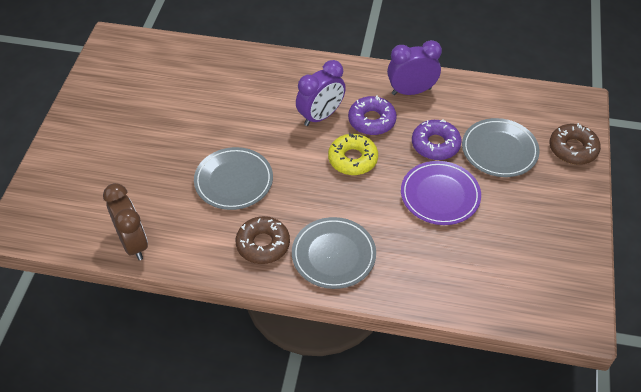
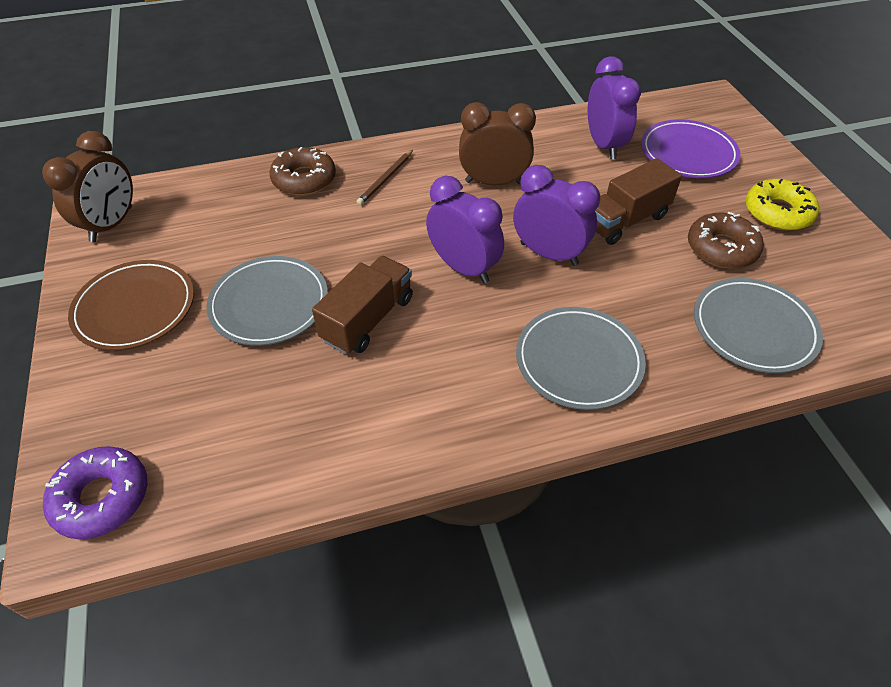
brown clock: [103,183,148,260] = 1 -> [42,131,133,242] [459,102,536,185] = 2
brown pencil: none = 0 -> [357,150,413,205] = 1
brown plate: none = 0 -> [68,260,194,351] = 1
brown truck: none = 0 -> [312,256,413,354] [595,158,682,245] = 2
purple clock: [296,60,346,126] [387,40,442,95] = 2 -> [426,176,504,283] [513,165,600,266] [588,56,641,159] = 3
purple donut: [348,95,397,135] [412,119,462,160] = 2 -> [43,446,147,540] = 1

